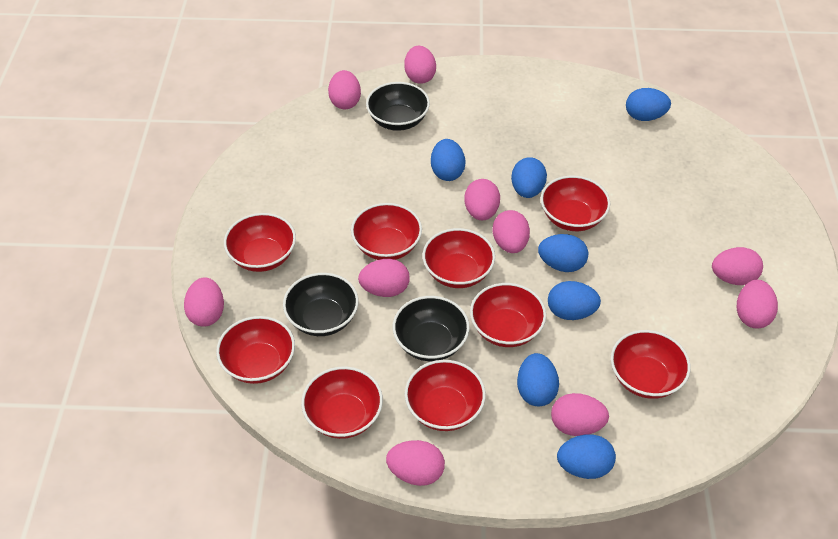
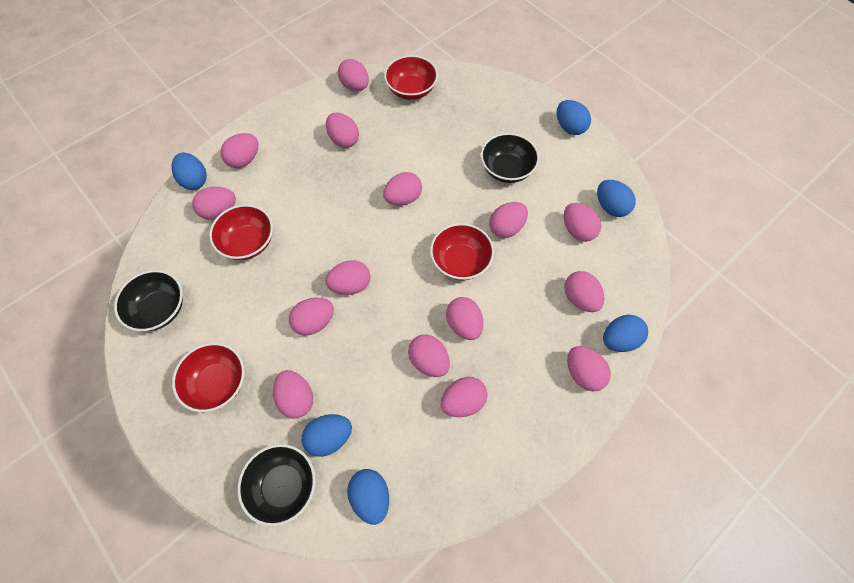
blue egg: [431,139,466,181] [511,157,547,198] [517,353,559,406] [538,234,588,272] [548,281,601,320] [557,434,616,479] [626,88,671,121] = 7 -> [172,153,207,190] [302,414,352,457] [347,469,389,525] [557,100,591,135] [597,180,636,217] [603,315,648,352] = 6
pink egg: [184,278,224,326] [328,70,361,110] [358,259,410,297] [386,440,445,486] [404,46,436,84] [464,179,500,220] [492,210,530,253] [551,393,609,436] [712,247,763,285] [737,280,778,328] = 10 -> [192,187,236,220] [221,133,258,168] [273,370,313,418] [289,298,334,335] [325,261,371,295] [326,113,359,148] [338,59,369,91] [383,172,422,206] [408,335,450,377] [440,377,488,417] [446,297,483,340] [489,202,528,238] [564,203,602,242] [564,271,604,312] [567,346,611,391] = 15
red bowl: [216,316,295,384] [224,213,296,272] [301,366,383,439] [351,203,422,260] [405,360,486,431] [422,228,495,288] [470,283,546,347] [541,176,610,231] [611,330,691,399] = 9 -> [172,343,245,412] [209,204,273,260] [384,55,438,100] [430,223,494,280] = 4

